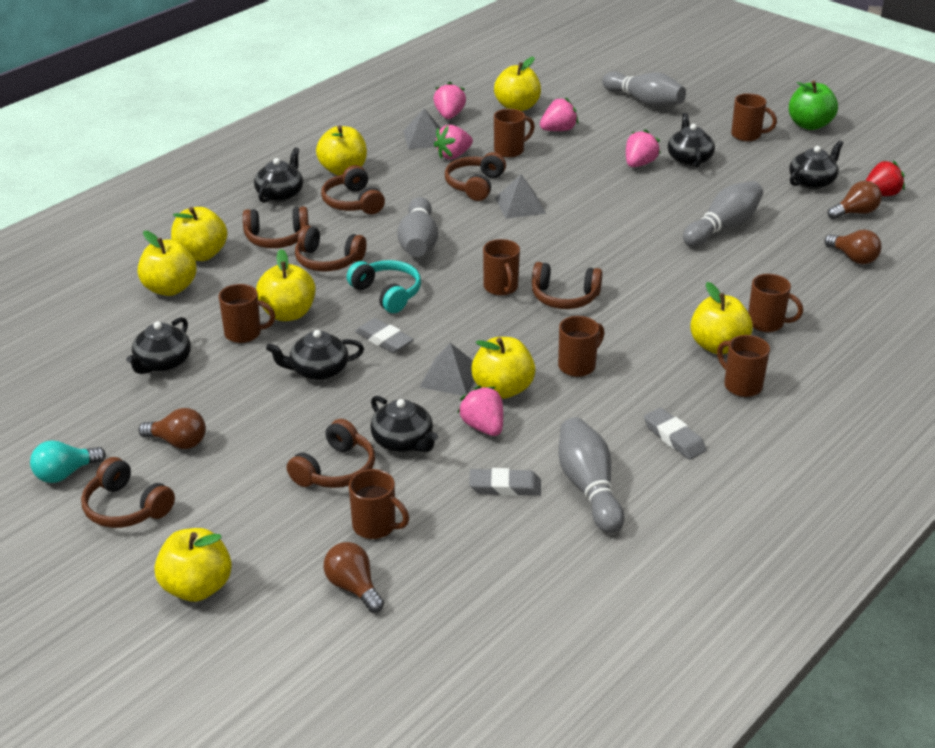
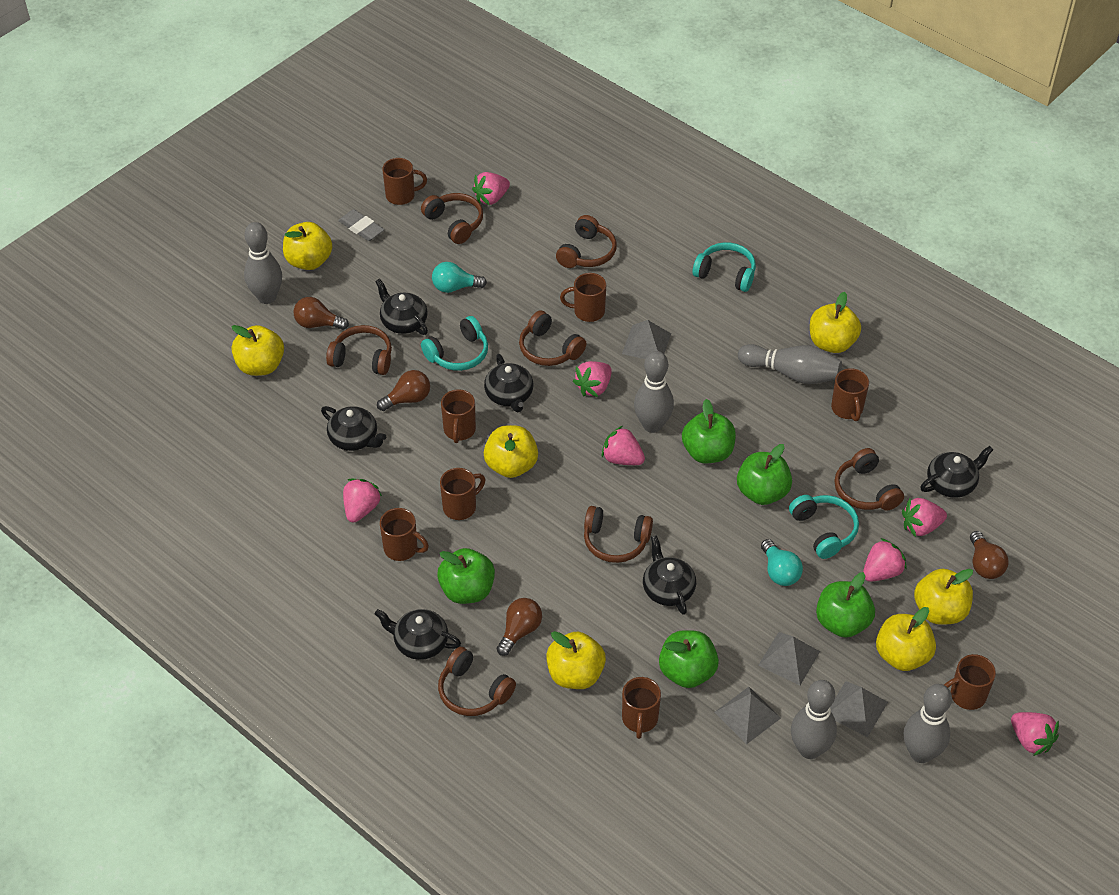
green apple: [789,80,838,130] = 1 -> [437,548,495,604] [659,630,719,688] [682,399,736,463] [737,444,792,505] [816,572,875,638] = 5
grey bowling pin: [397,197,438,257] [558,417,625,534] [602,71,686,108] [683,181,763,247] = 4 -> [244,222,282,304] [634,351,674,433] [738,344,842,384] [791,680,837,759] [904,684,952,763] = 5
grey eraser: [355,318,414,353] [469,468,541,496] [644,408,706,460] = 3 -> [338,209,384,241] = 1
grey pyramid: [403,108,441,149] [420,343,474,396] [495,174,546,219] = 3 -> [622,320,671,359] [714,687,781,744] [758,632,820,686] [830,681,888,737] = 4
pink strawberry: [433,82,466,119] [434,125,473,159] [458,386,503,436] [540,97,578,131] [626,129,661,167] = 5 -> [343,479,382,522] [472,172,510,205] [573,361,612,397] [602,426,645,465] [863,538,907,582] [902,498,947,537] [1011,712,1059,756] = 7
red strawberry: [866,160,905,196] = 1 -> none = 0
turquoise headphones: [347,260,421,313] = 1 -> [421,316,488,371] [693,242,756,292] [789,495,859,559] = 3
turquoise light bulb: [30,440,106,483] = 1 -> [432,262,487,293] [761,539,803,586] = 2
yellow apple: [138,231,197,296] [154,528,232,602] [171,207,227,261] [256,249,316,321] [316,125,367,176] [471,337,535,399] [494,57,541,111] [690,282,753,354] = 8 -> [231,325,284,376] [283,222,332,270] [484,425,538,478] [546,631,606,689] [810,292,861,353] [876,607,936,671] [914,569,973,625] = 7

